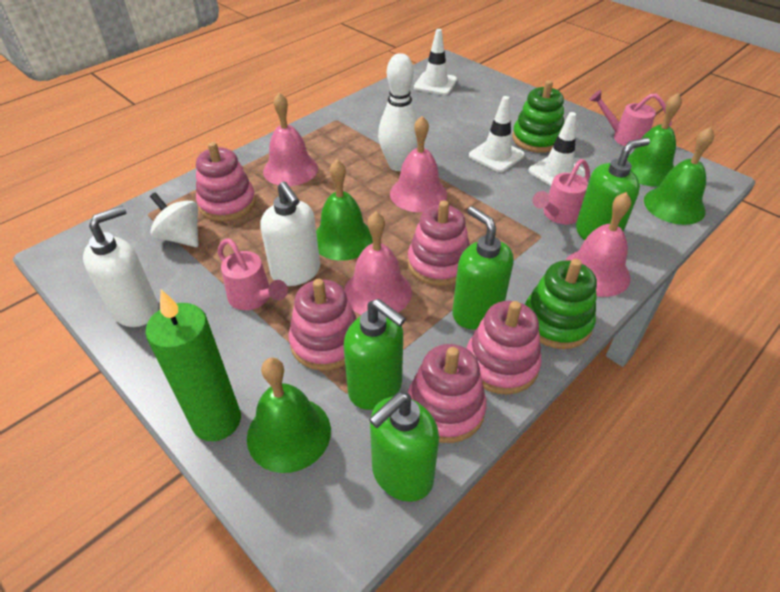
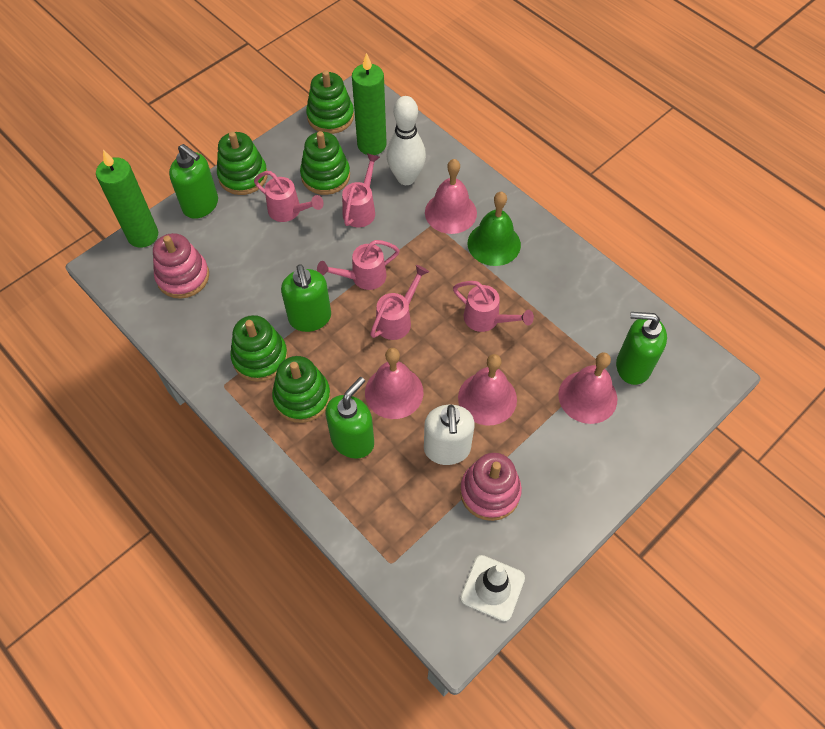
green bell: [247,358,331,473] [316,159,373,261] [627,93,682,187] [644,127,714,225] = 4 -> [468,192,521,266] = 1
green candle: [145,290,241,441] = 1 -> [96,150,158,248] [352,53,387,155] = 2
green stacking toy: [512,80,564,153] [525,259,597,349] = 2 -> [217,131,268,195] [230,315,288,382] [272,356,331,423] [300,131,350,195] [306,70,354,134] = 5
pink stacking toy: [196,142,256,221] [289,279,357,371] [407,201,470,286] [407,344,487,443] [466,301,542,395] = 5 -> [153,233,209,299] [460,453,522,521] = 2
pink watering can: [218,239,288,310] [533,159,590,224] [589,90,672,146] = 3 -> [254,171,324,222] [317,240,400,290] [342,153,380,227] [370,265,429,340] [453,281,534,332] = 5
white soap dispenser: [83,206,158,327] [260,182,320,286] = 2 -> [424,405,475,465] = 1
white spinning top: [150,192,199,247] = 1 -> none = 0
white traffic cone: [414,29,457,95] [469,96,525,172] [528,112,585,186] = 3 -> [460,555,525,622] = 1

